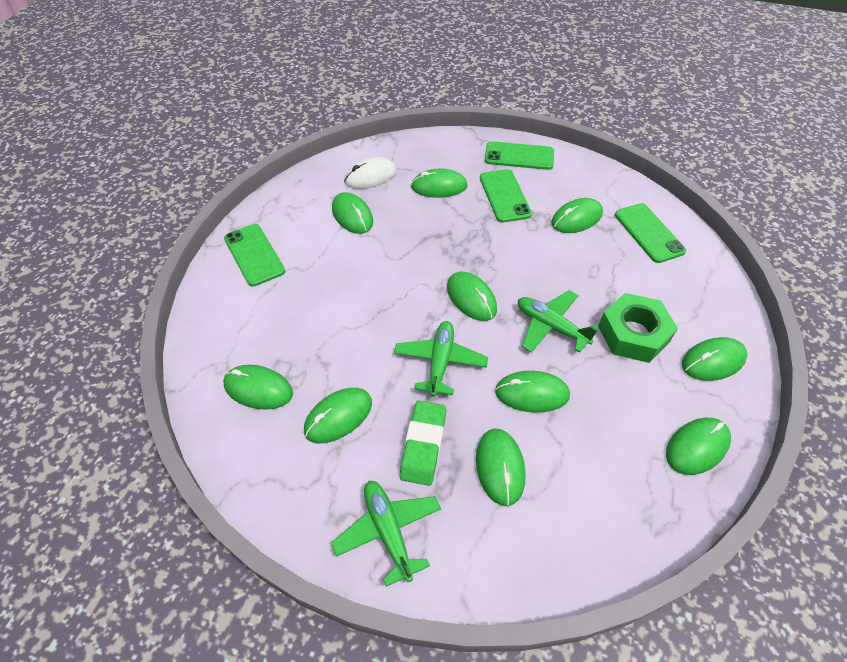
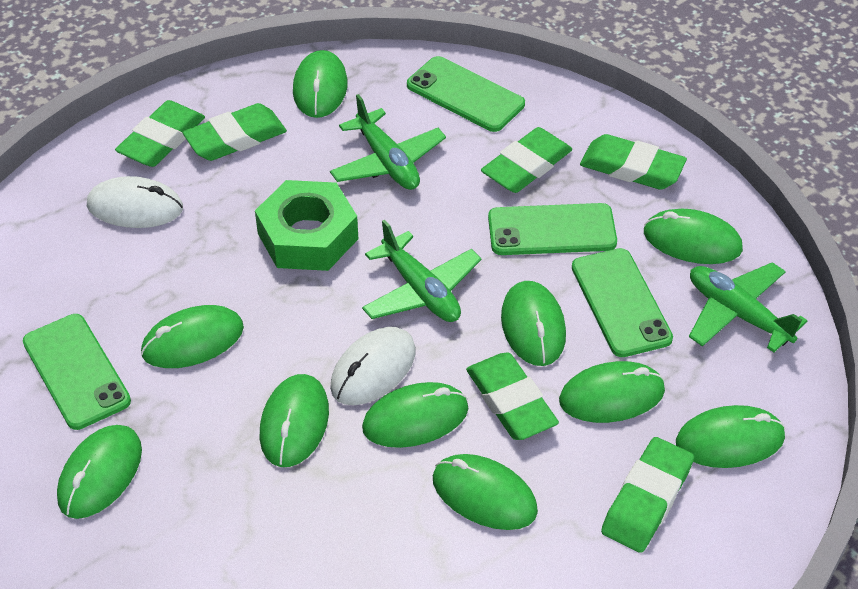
green eraser: [400,401,446,486] = 1 -> [115,100,205,167] [182,103,287,161] [466,352,559,440] [481,127,572,193] [580,134,687,190] [601,437,694,553] = 6
white mouse: [344,157,396,189] = 1 -> [87,176,183,228] [330,327,416,405] = 2

